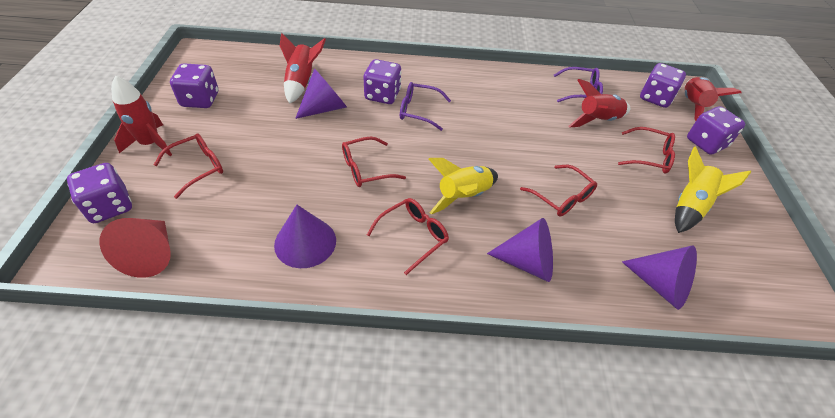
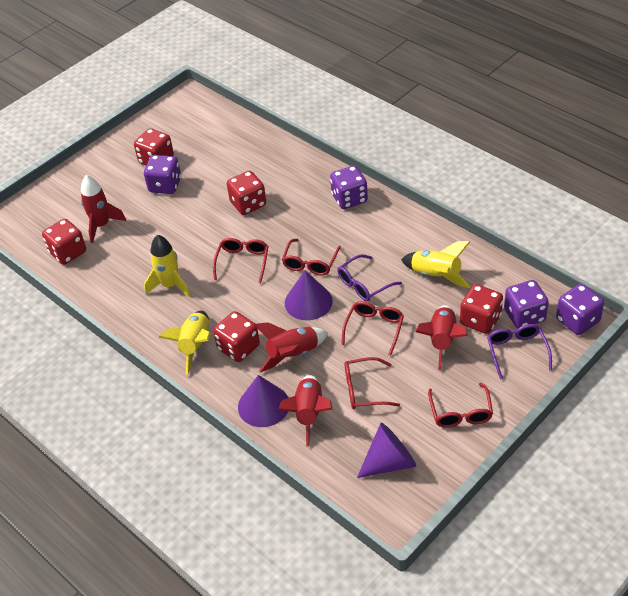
purple cone: [274,205,336,268] [295,68,347,119] [487,218,553,282] [622,246,697,310] = 4 -> [238,375,288,427] [285,270,333,320] [357,423,416,478] = 3
purple dice: [67,163,132,223] [170,63,218,108] [363,59,401,104] [640,63,686,108] [687,106,745,155] = 5 -> [144,155,181,194] [330,166,368,209] [504,280,549,328] [556,284,604,335] = 4
red cone: [100,218,171,278] = 1 -> none = 0
red dice: none = 0 -> [42,219,86,265] [134,128,174,165] [213,311,260,362] [227,171,266,215] [460,284,503,334] = 5
yellow rocket: [429,158,498,214] [675,146,751,233] = 2 -> [144,235,190,297] [159,311,210,375] [401,241,470,288] = 3

